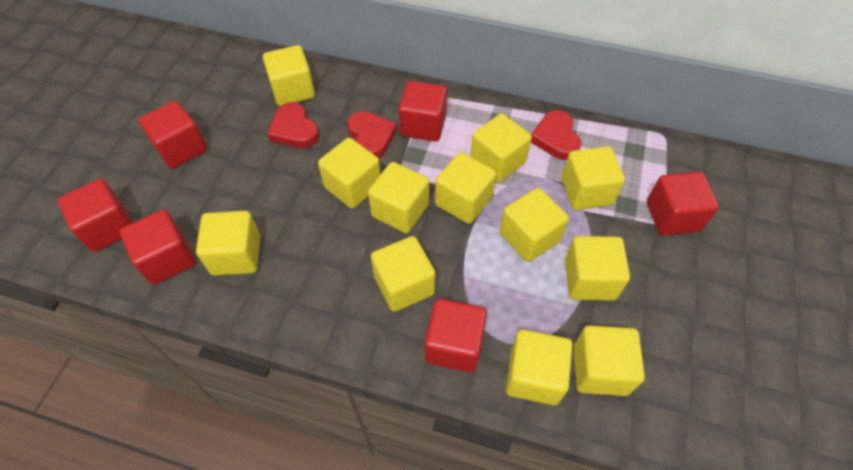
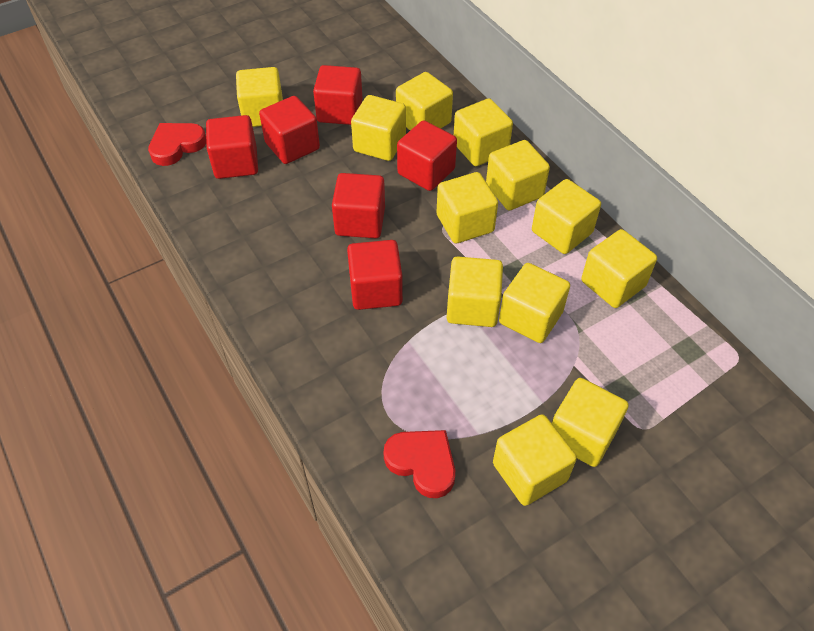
red heart: [268,102,319,148] [347,111,397,158] [531,110,581,160] = 3 -> [148,123,206,166] [383,430,455,498] = 2

